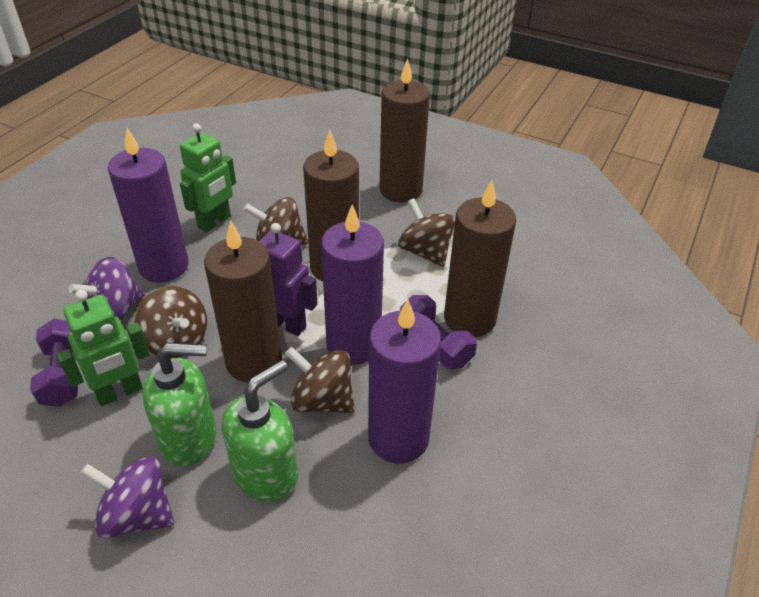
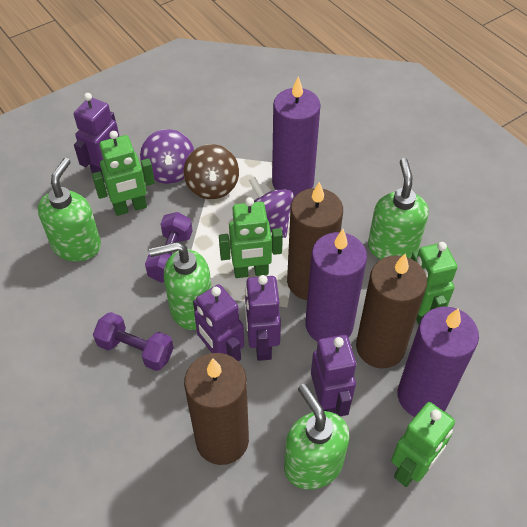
brown candle: [204,220,282,383] [303,130,359,281] [379,58,430,202] [444,180,516,337] = 4 -> [184,353,249,465] [287,182,343,300] [356,253,427,368] = 3
brown spinning top: [135,286,207,358] [243,197,308,245] [285,347,355,413] [398,198,455,267] = 4 -> [184,144,239,199] = 1
green robot: [57,290,150,406] [180,123,236,232] = 2 -> [92,131,155,216] [219,197,283,278] [391,402,455,487] [411,242,458,325] = 4
green soap dispenser: [143,343,216,466] [222,360,298,502] = 2 -> [38,158,101,262] [149,242,212,330] [284,384,350,489] [368,158,429,259] = 4
purple robot: [260,223,318,336] = 1 -> [74,93,120,180] [193,284,244,361] [245,275,281,361] [311,335,357,417] = 4

